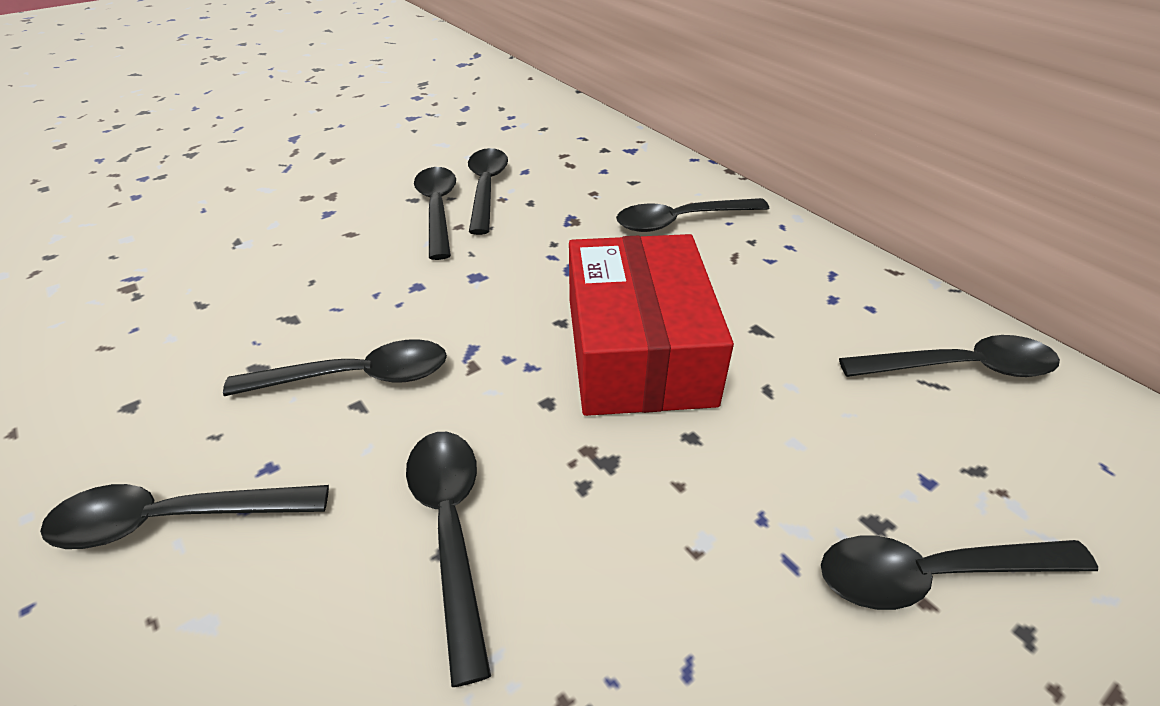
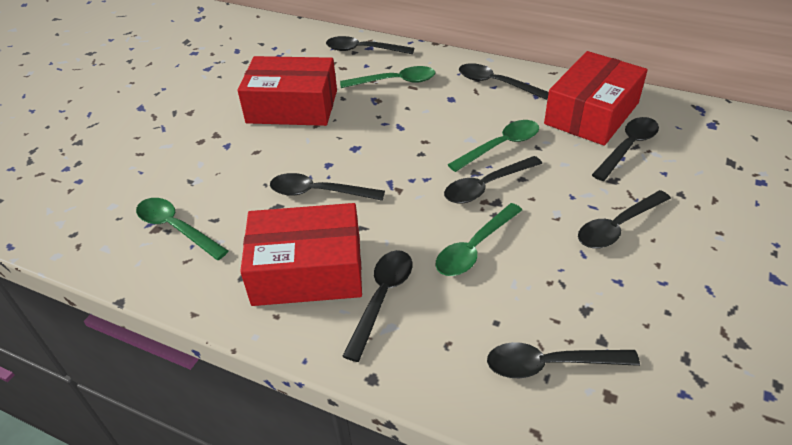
green spoon: none = 0 -> [136,198,229,260] [340,66,435,88] [435,203,522,276] [447,120,539,172] = 4
red box: [569,234,734,416] = 1 -> [238,56,337,126] [240,203,362,306] [544,51,648,146] = 3

